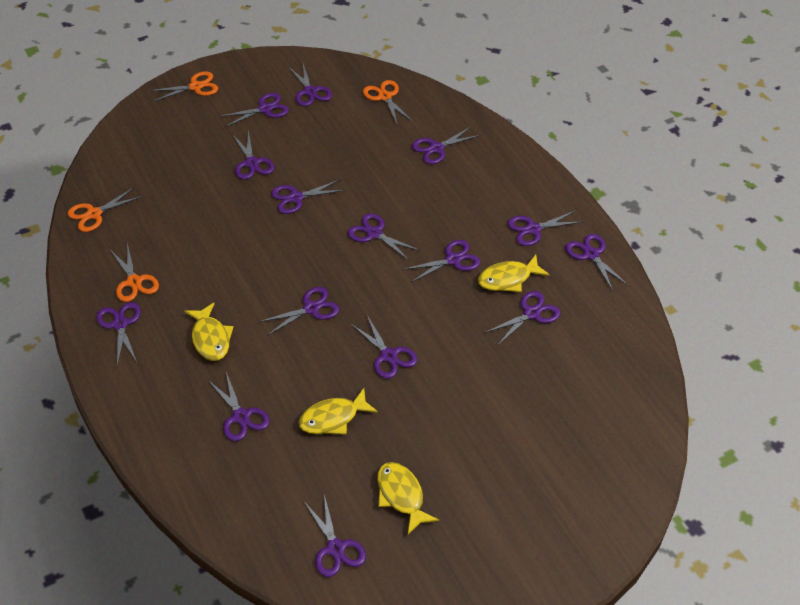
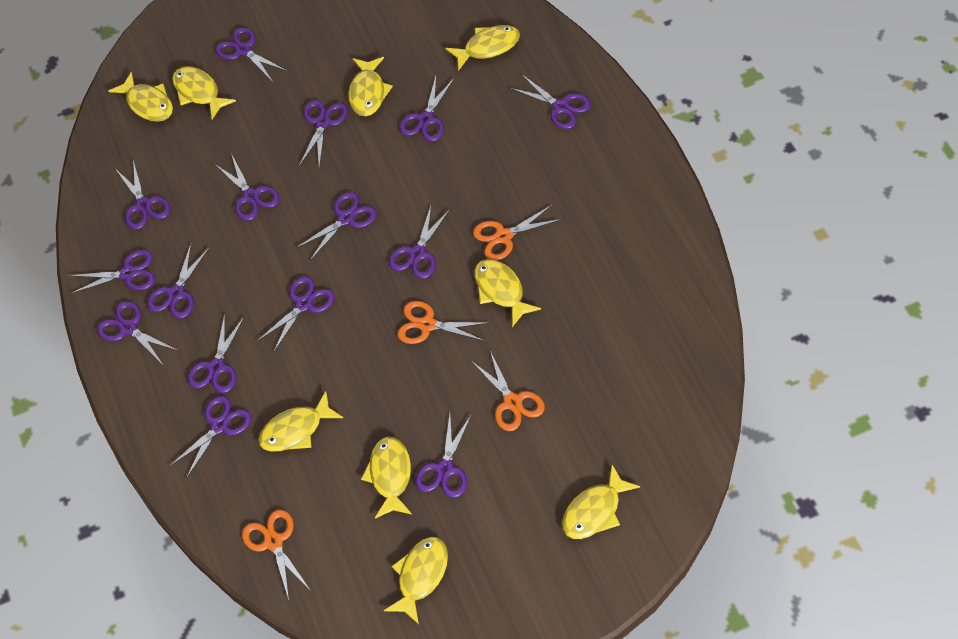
yellow fish: [184,303,233,361] [299,388,378,434] [377,462,439,535] [478,255,550,292] = 4 -> [109,72,173,122] [172,66,236,119] [258,391,343,452] [348,57,393,116] [361,437,412,519] [384,537,448,624] [445,25,520,71] [475,259,541,327] [562,465,640,539] = 9

